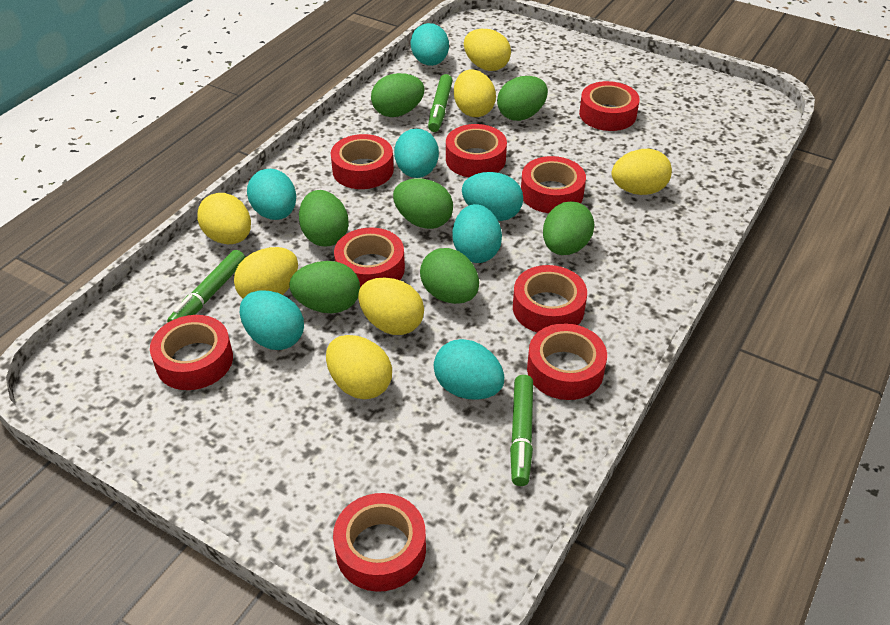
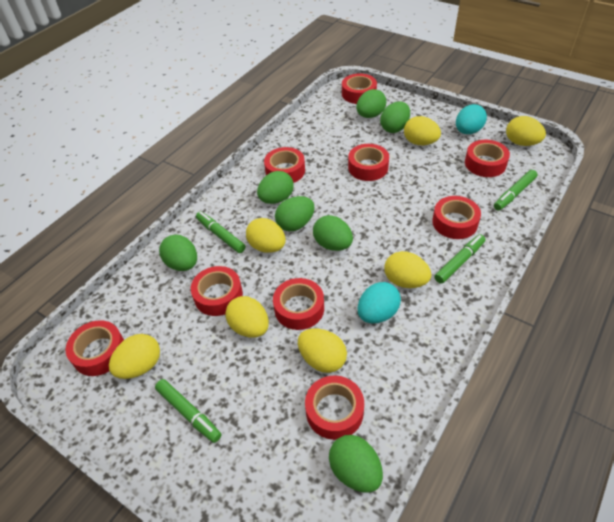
green marker: [167,250,245,322] [428,74,453,132] [510,375,533,486] = 3 -> [155,379,221,443] [196,212,246,253] [434,235,485,284] [494,170,538,210] = 4
turquoise egg: [240,291,304,350] [247,169,296,220] [394,129,439,178] [410,23,449,66] [434,339,504,400] [452,204,502,263] [462,172,523,221] = 7 -> [358,282,401,323] [456,104,487,134] = 2

